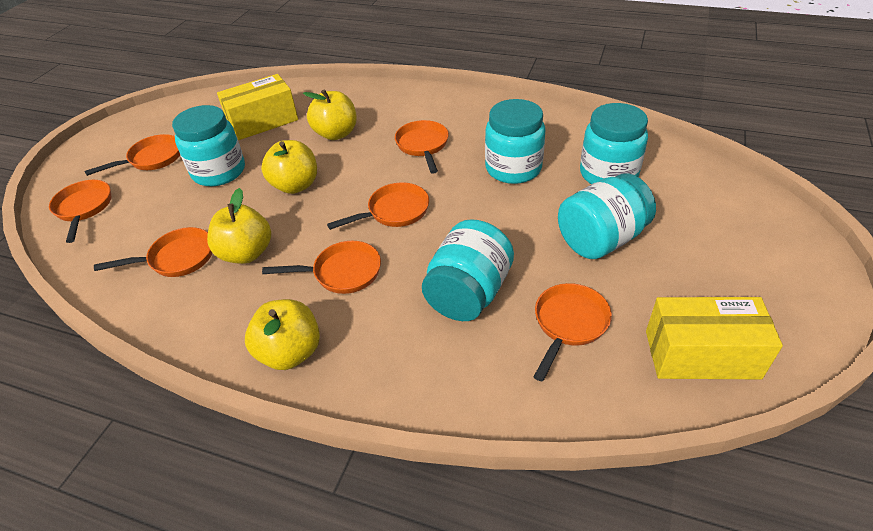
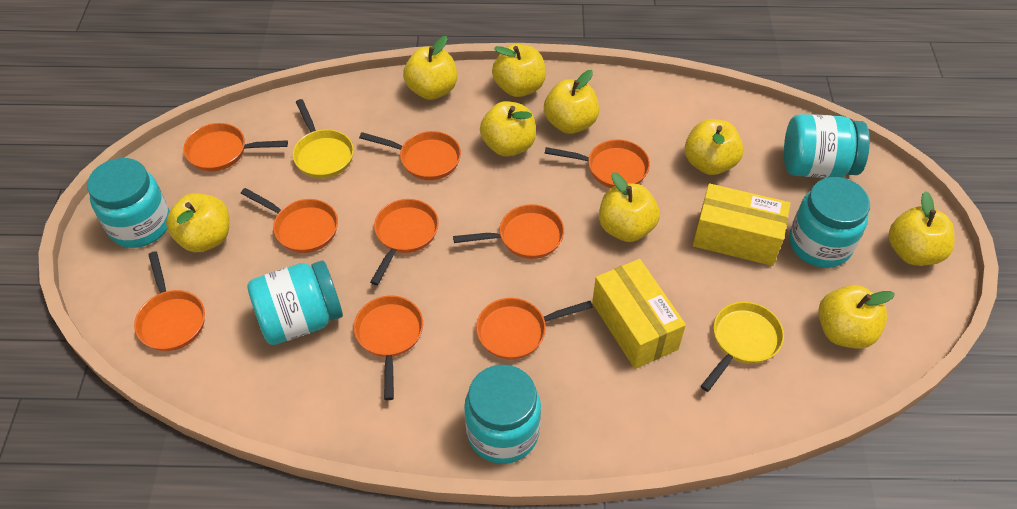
orange pan: [49,180,111,243] [85,134,180,176] [94,227,212,277] [262,241,381,294] [327,182,429,230] [395,120,449,174] [533,283,612,382] = 7 -> [134,251,205,351] [183,123,288,172] [241,188,338,253] [354,296,423,400] [359,131,461,180] [370,199,439,285] [453,204,564,259] [476,298,593,360] [545,139,650,188] = 9
yellow apple: [207,188,271,264] [245,299,320,370] [261,140,317,194] [303,89,357,140] = 4 -> [166,193,229,252] [403,36,457,100] [480,101,536,156] [492,44,546,97] [544,70,599,134] [599,172,660,242] [685,119,743,175] [818,285,895,349] [889,191,954,266] = 9
yellow pan: none = 0 -> [293,99,354,179] [701,302,784,392] = 2

